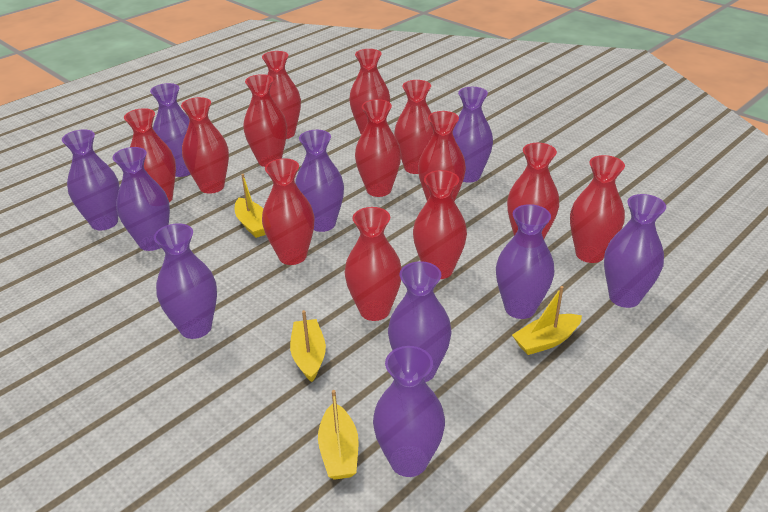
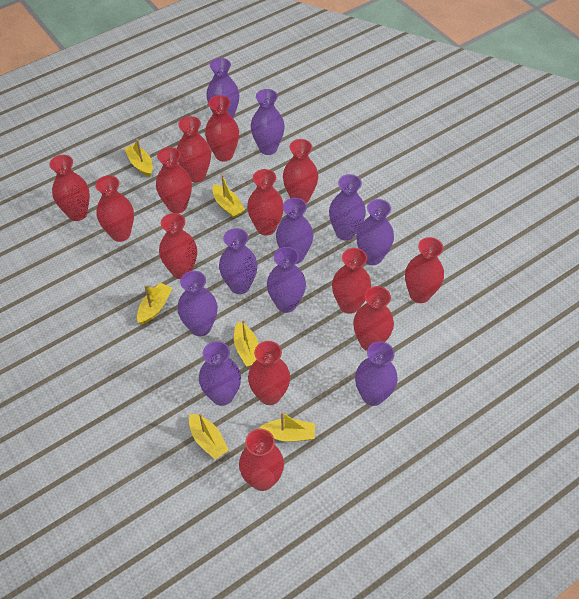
yellow boat: [235,174,266,238] [290,310,326,382] [318,390,359,480] [512,286,582,355] = 4 -> [124,139,153,177] [137,283,173,325] [189,413,229,460] [212,174,245,218] [234,320,259,367] [258,412,315,442] = 6

